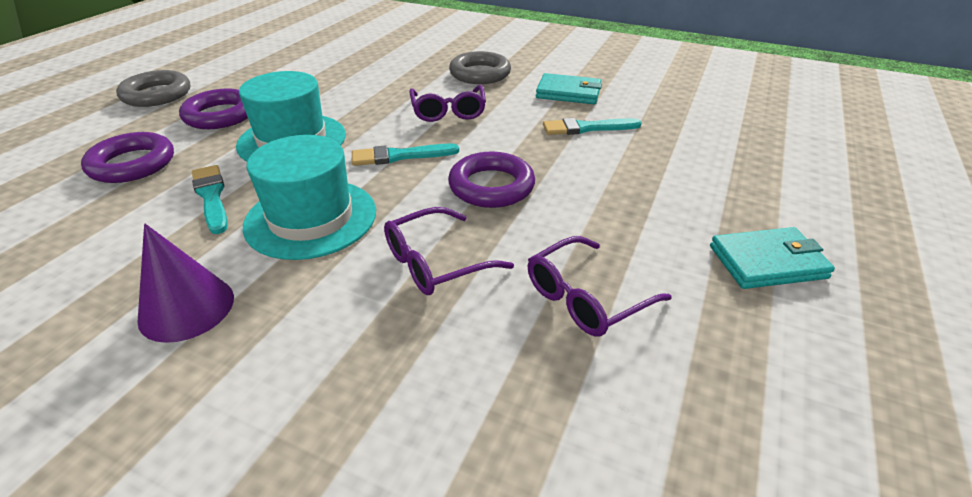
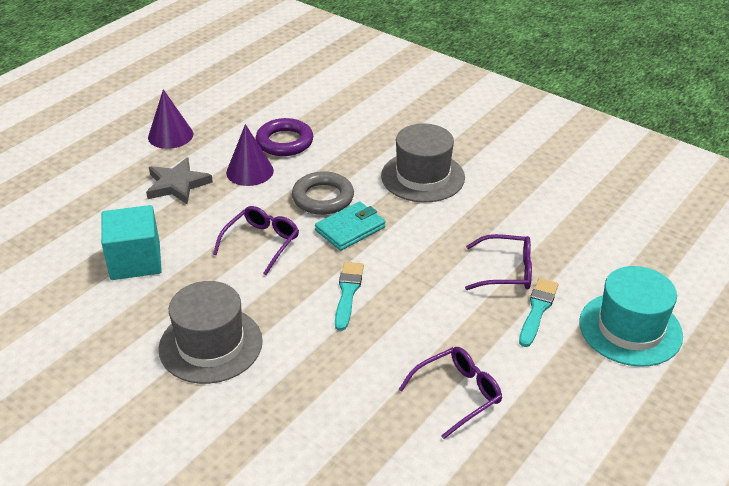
grey hat: none = 0 -> [159,281,263,384] [381,123,465,202] = 2
grey ring: [116,70,190,107] [449,51,511,84] = 2 -> [292,171,354,215] = 1
grey star: none = 0 -> [146,157,213,204] = 1
purple cone: [138,224,234,343] = 1 -> [148,89,193,149] [226,124,274,186] = 2
purple ring: [81,132,174,183] [179,89,248,129] [448,152,535,208] = 3 -> [256,118,313,156] = 1
turquoise brush: [192,165,228,234] [352,143,459,166] [543,118,642,135] = 3 -> [335,262,364,331] [519,278,558,347] = 2
turquoise cube: none = 0 -> [101,205,162,280] = 1
turquoise hat: [236,71,346,162] [243,135,376,260] = 2 -> [579,266,683,367] = 1
turquoise wallet: [536,73,602,104] [710,227,835,289] = 2 -> [315,201,386,251] = 1

